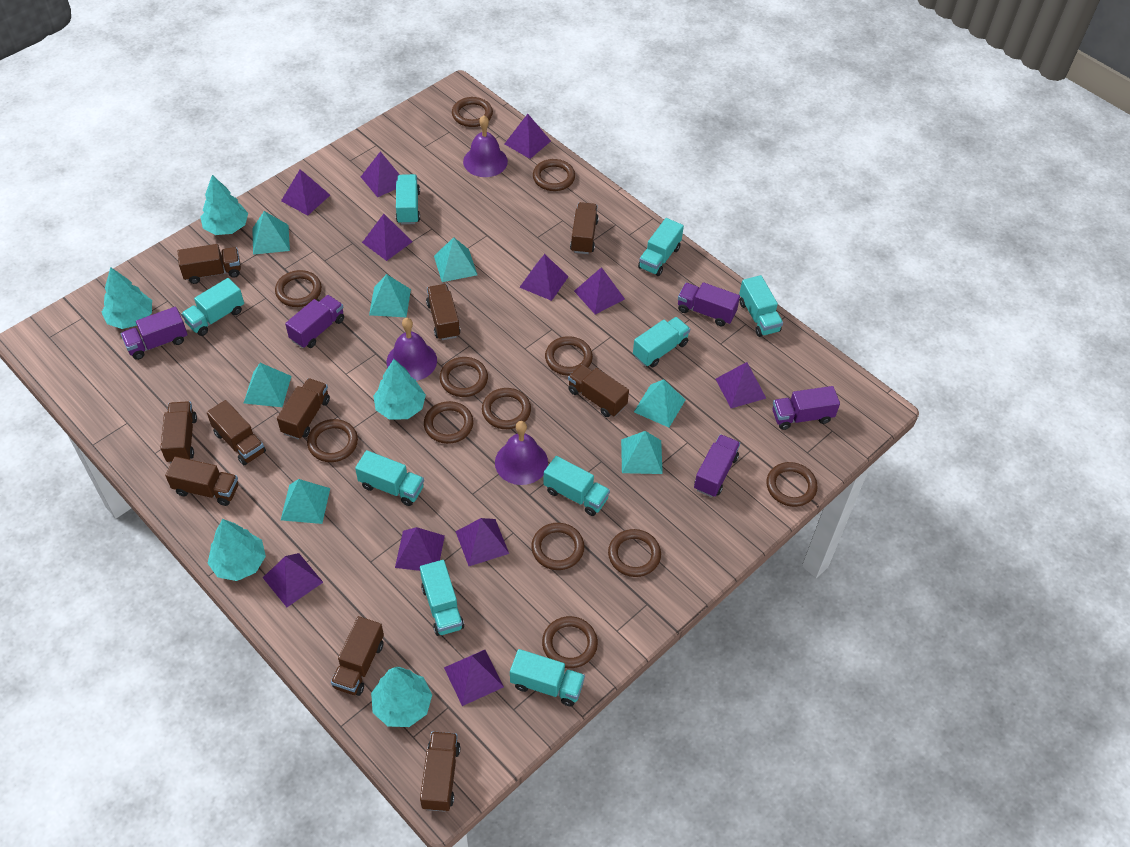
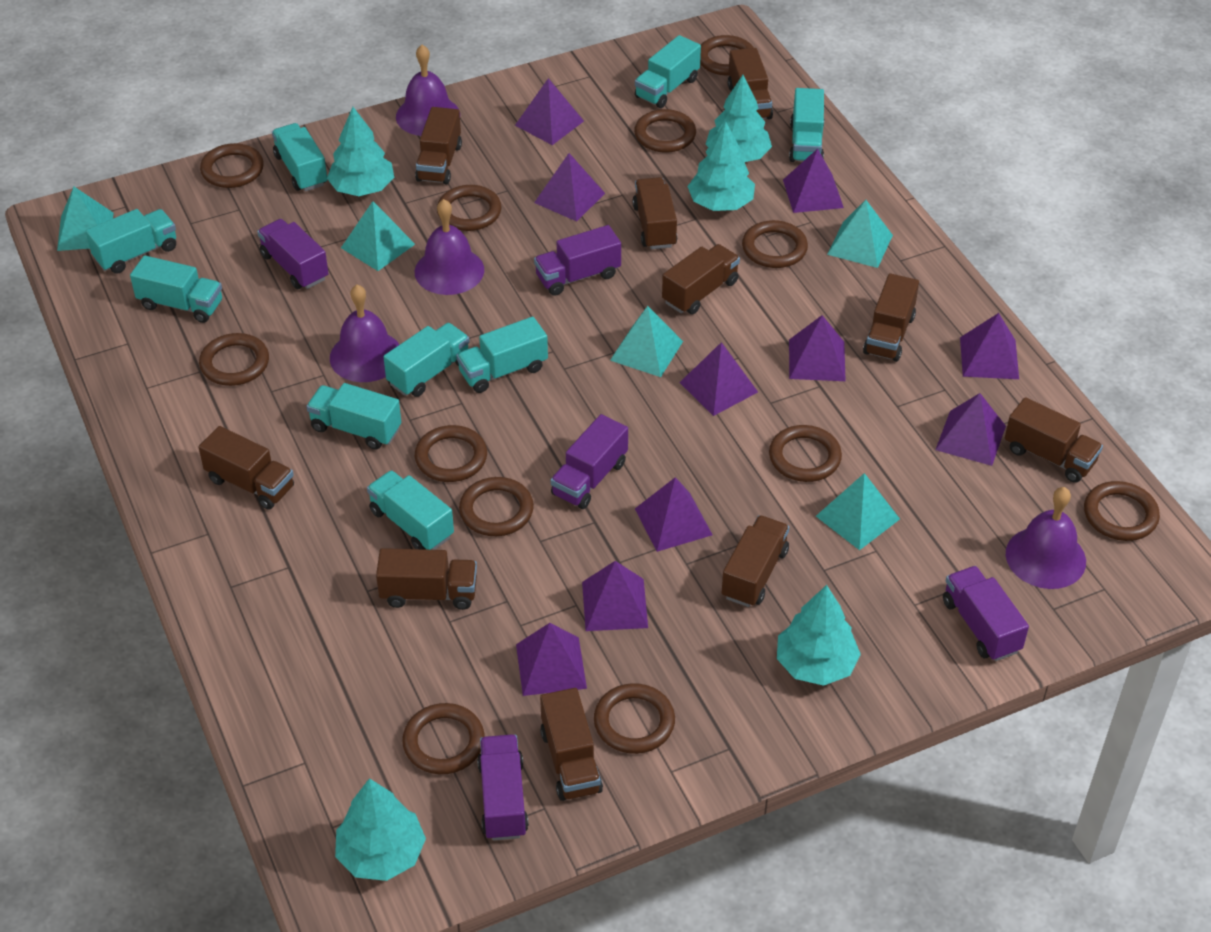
purple bell: [387,318,437,381] [463,115,508,177] [495,421,548,485] = 3 -> [330,284,400,382] [396,45,460,136] [415,199,484,295] [1006,487,1086,589] = 4
purple pyramid: [263,553,323,607] [281,169,330,216] [361,151,400,197] [362,214,413,261] [395,527,445,571] [444,650,504,706] [455,518,509,566] [505,114,551,159] [519,254,569,301] [574,267,625,315] [716,362,766,408] = 11 -> [515,78,584,145] [516,623,587,696] [534,153,605,222] [582,561,648,631] [635,477,713,552] [679,342,758,416] [783,149,844,213] [789,315,846,381] [935,393,1006,466] [960,313,1019,379] = 10
turquoise pyramid: [244,363,291,407] [252,211,290,255] [281,479,330,524] [369,274,411,317] [434,237,477,282] [621,431,663,474] [634,379,686,428] = 7 -> [57,187,113,251] [341,201,415,271] [610,306,683,377] [816,473,900,550] [827,200,893,268] = 5

